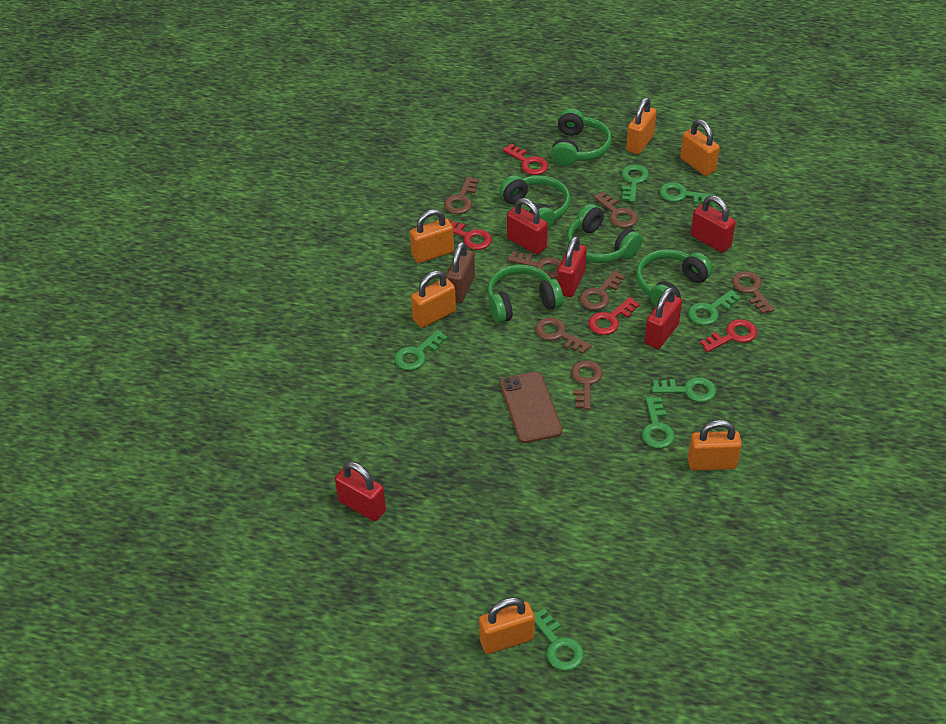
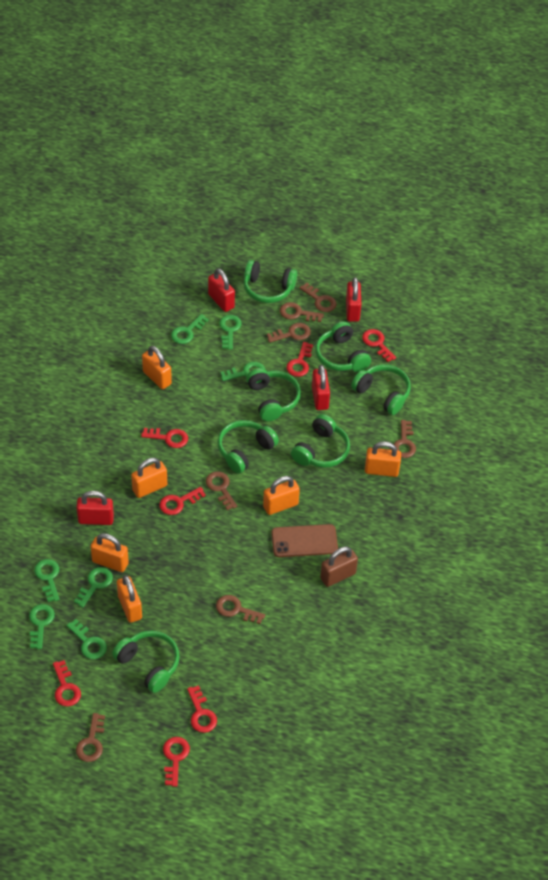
green headphones: [487,264,563,323] [499,175,571,229] [551,109,612,166] [567,204,643,263] [636,249,713,306] = 5 -> [112,630,179,693] [217,420,279,474] [244,260,297,303] [246,368,301,421] [291,414,350,468] [315,321,371,372] [351,364,411,415] = 7
red key: [448,219,492,250] [502,144,548,175] [588,297,640,335] [700,319,757,352] = 4 -> [53,660,81,707] [141,428,188,448] [159,487,206,515] [163,737,190,787] [187,685,217,733] [286,342,313,377] [362,329,396,362] = 7
red padlock: [335,461,386,521] [507,198,548,255] [557,236,587,297] [645,287,682,349] [691,195,736,253] = 5 -> [76,491,114,525] [208,268,235,312] [312,365,330,410] [346,277,361,322] = 4

